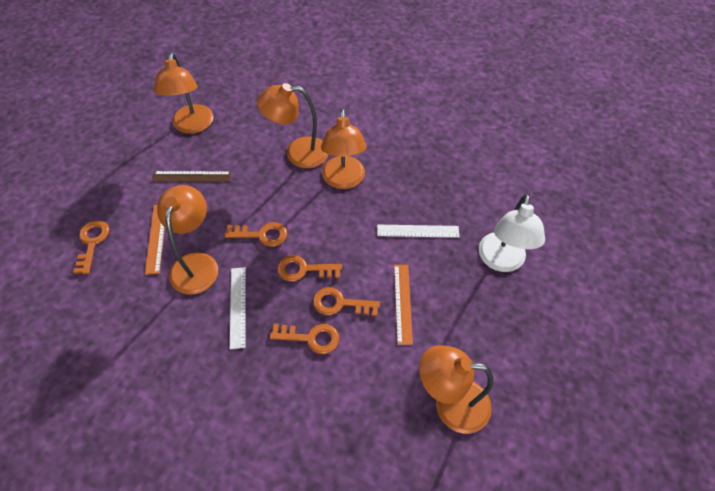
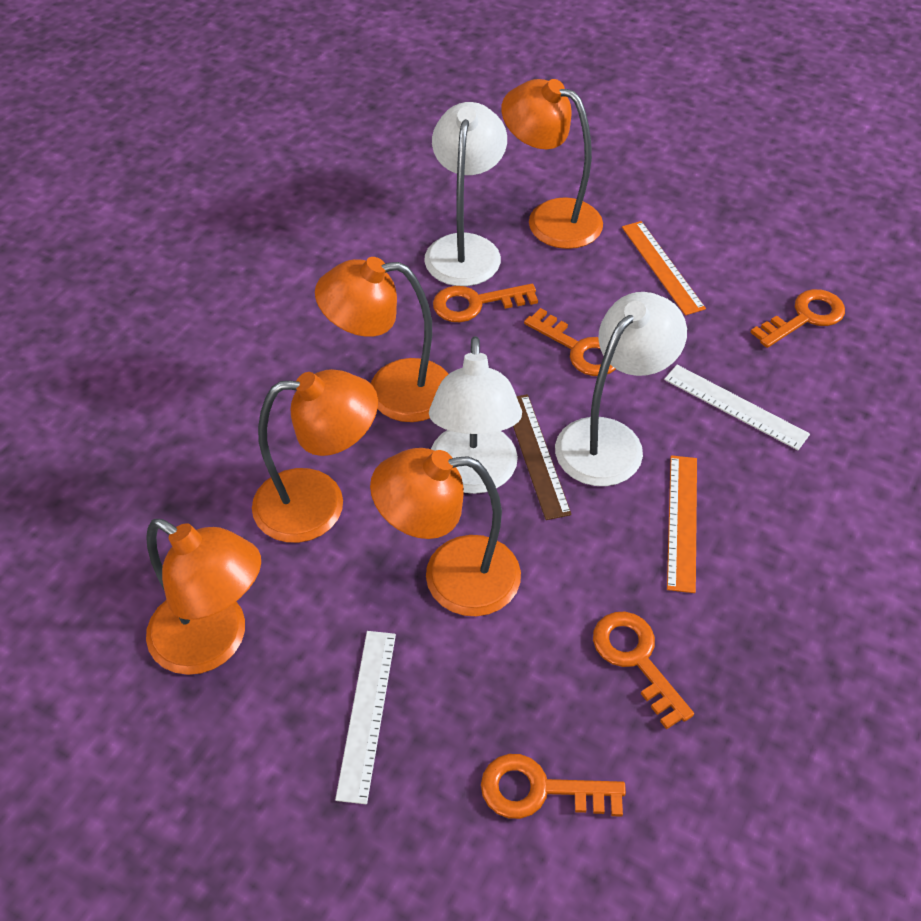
white lamp: [479,194,545,272] = 1 -> [424,102,507,286] [429,336,522,494] [555,292,687,486] = 3

